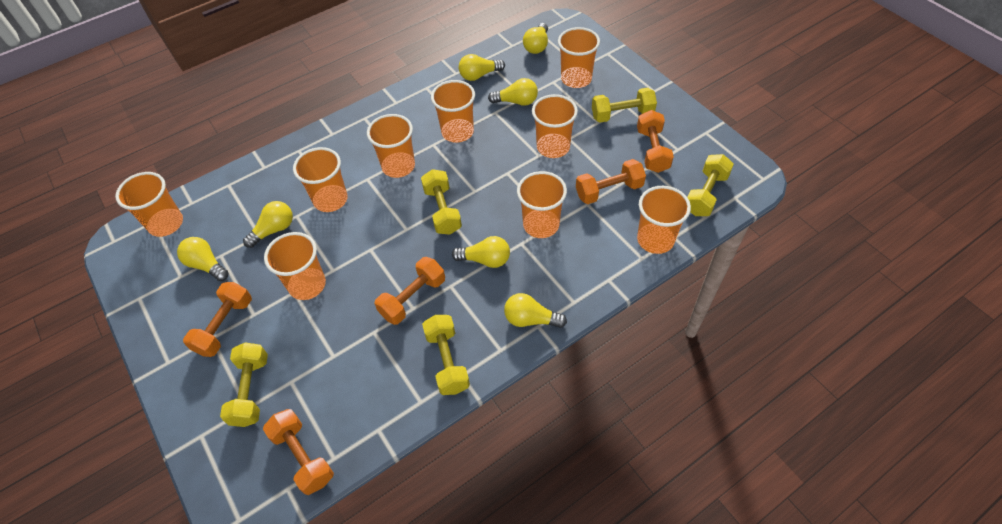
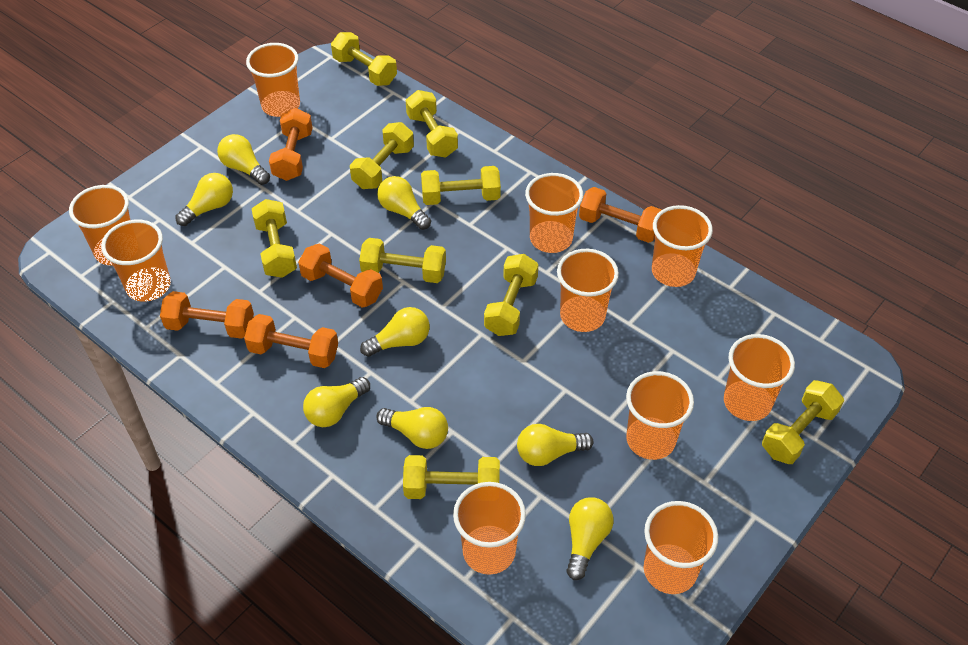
orange cup: [115,172,183,237] [264,232,326,300] [293,147,348,212] [367,114,415,178] [431,80,475,143] [517,171,567,238] [532,94,578,158] [558,27,600,88] [637,186,691,254] = 9 -> [69,185,130,265] [101,220,171,302] [246,43,300,117] [453,482,526,575] [525,173,583,253] [557,249,619,332] [626,371,694,460] [644,501,718,594] [652,205,713,287] [724,334,795,421] = 10
yellow dumbbell: [220,342,268,427] [421,169,462,235] [422,315,470,395] [592,88,657,123] [687,154,734,216] = 5 -> [252,199,297,278] [331,32,397,86] [350,122,414,189] [359,238,446,283] [403,455,500,499] [406,90,458,157] [421,166,501,205] [484,254,538,336] [762,380,844,464] = 9
yellow light bulb: [177,237,229,281] [243,201,293,248] [452,236,510,268] [459,54,505,81] [488,78,538,106] [504,293,567,328] [523,23,548,54] = 7 -> [175,173,233,226] [217,134,270,185] [303,377,370,427] [360,307,430,357] [376,407,448,449] [377,176,431,230] [517,424,593,466] [566,497,614,580] = 8

